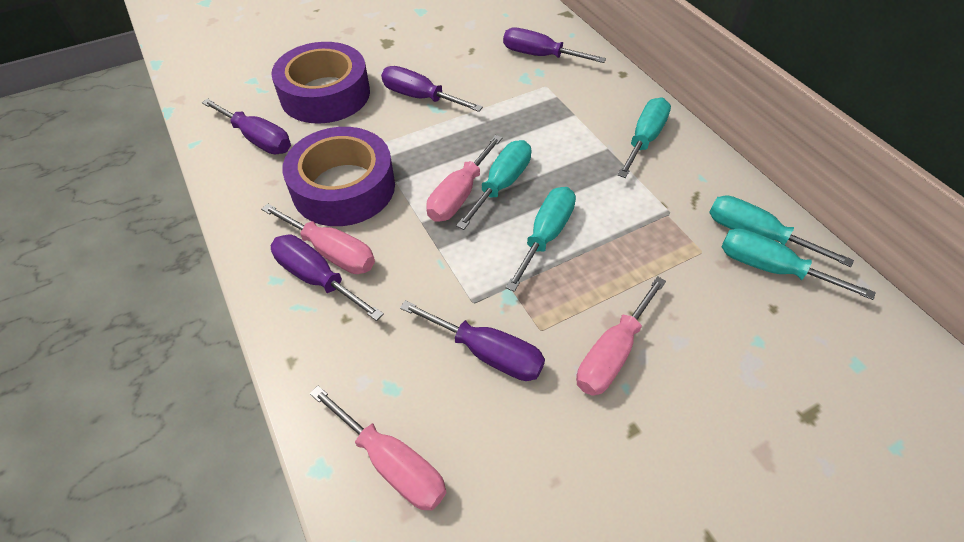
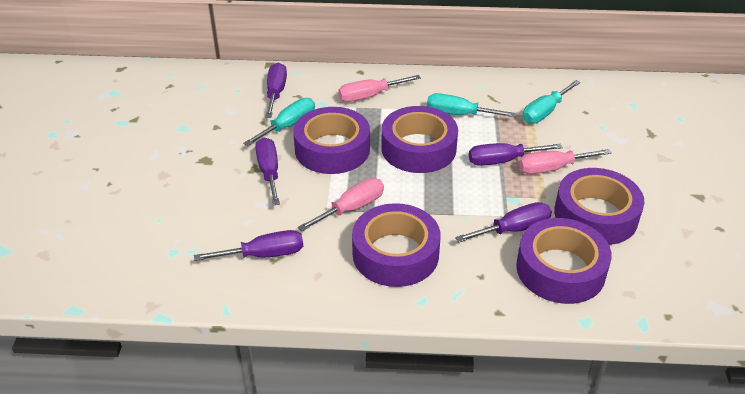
pink screwdriver: [261,204,375,274] [310,386,446,510] [426,135,502,222] [576,276,666,396] = 4 -> [298,178,384,231] [338,75,421,102] [519,149,612,174] = 3
purple tape: [271,42,370,124] [282,127,395,226] = 2 -> [293,107,370,174] [352,203,440,287] [382,106,458,173] [516,218,612,304] [554,168,644,245] = 5
turquoise screwdriver: [456,140,531,230] [505,187,576,292] [618,97,671,178] [709,195,854,267] [722,228,876,300] = 5 -> [243,98,315,146] [427,93,516,117] [523,80,581,124] = 3

